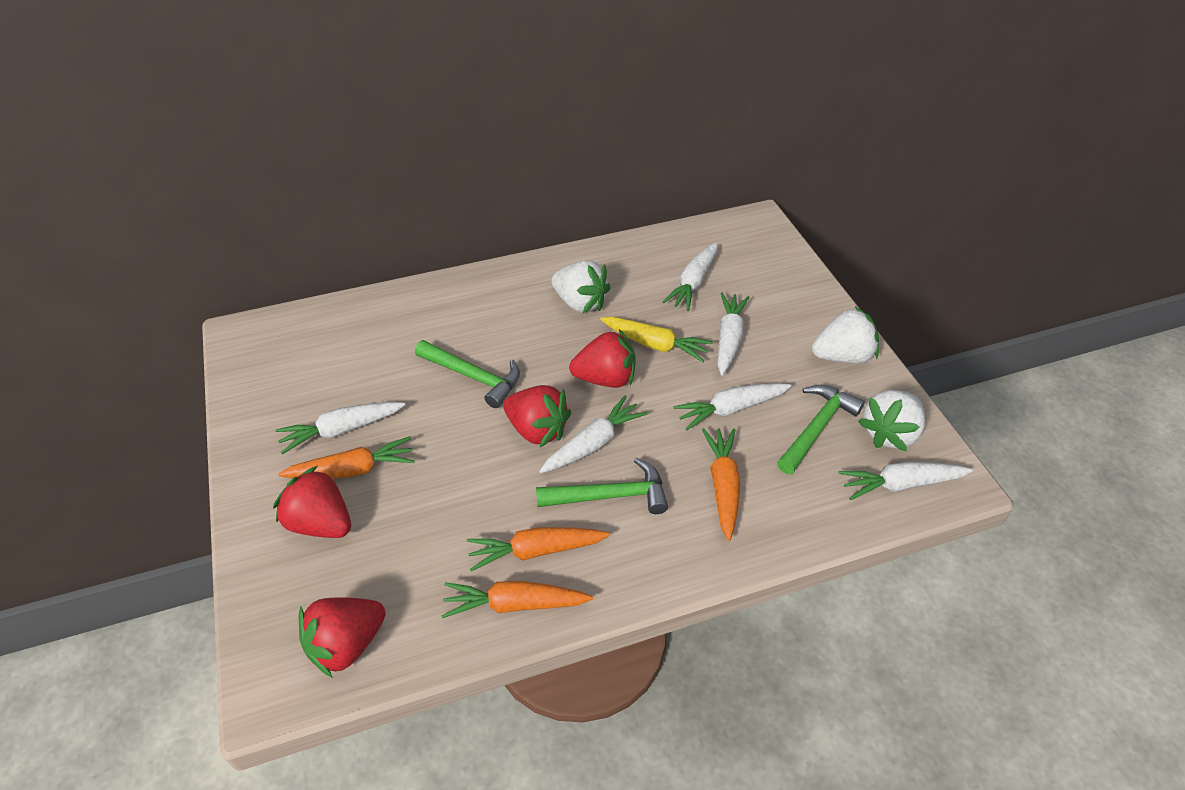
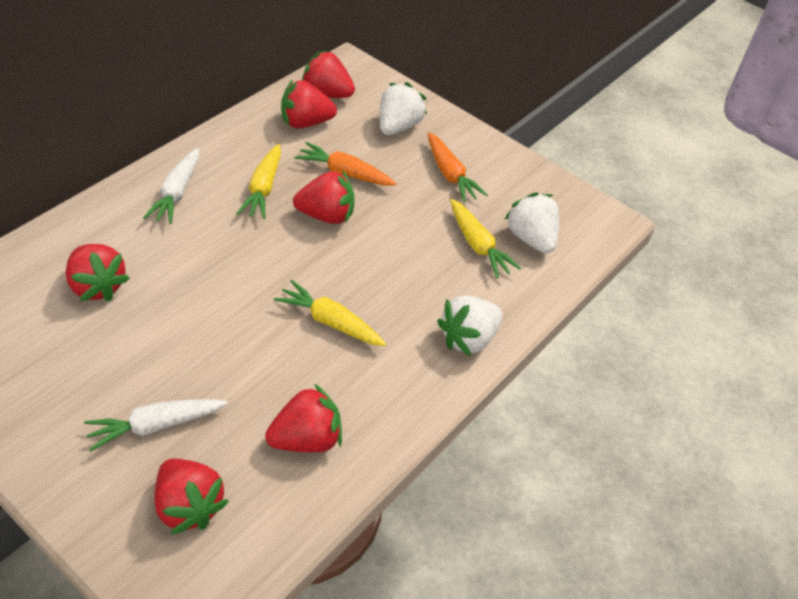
green hammer: [415,340,520,408] [536,458,668,514] [777,385,865,474] = 3 -> none = 0
orange carrot: [278,437,415,479] [442,581,593,618] [467,527,610,571] [702,428,740,541] = 4 -> [295,142,397,186] [428,132,488,202] = 2
red strawberry: [273,466,351,538] [298,597,386,678] [503,385,571,447] [569,329,636,388] = 4 -> [66,244,130,302] [154,459,229,535] [265,384,342,453] [281,79,337,129] [293,171,354,224] [302,50,355,98] = 6
white carrot: [275,402,405,454] [539,395,647,473] [662,242,718,311] [673,383,792,430] [717,292,750,375] [839,462,973,500] = 6 -> [84,399,228,452] [143,148,199,224] = 2
yellow carrot: [600,317,713,362] = 1 -> [236,144,281,219] [274,280,386,346] [450,199,521,279] = 3

